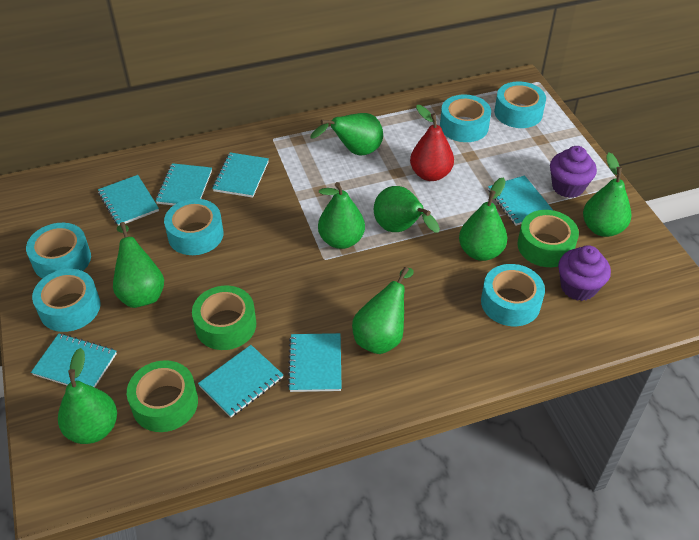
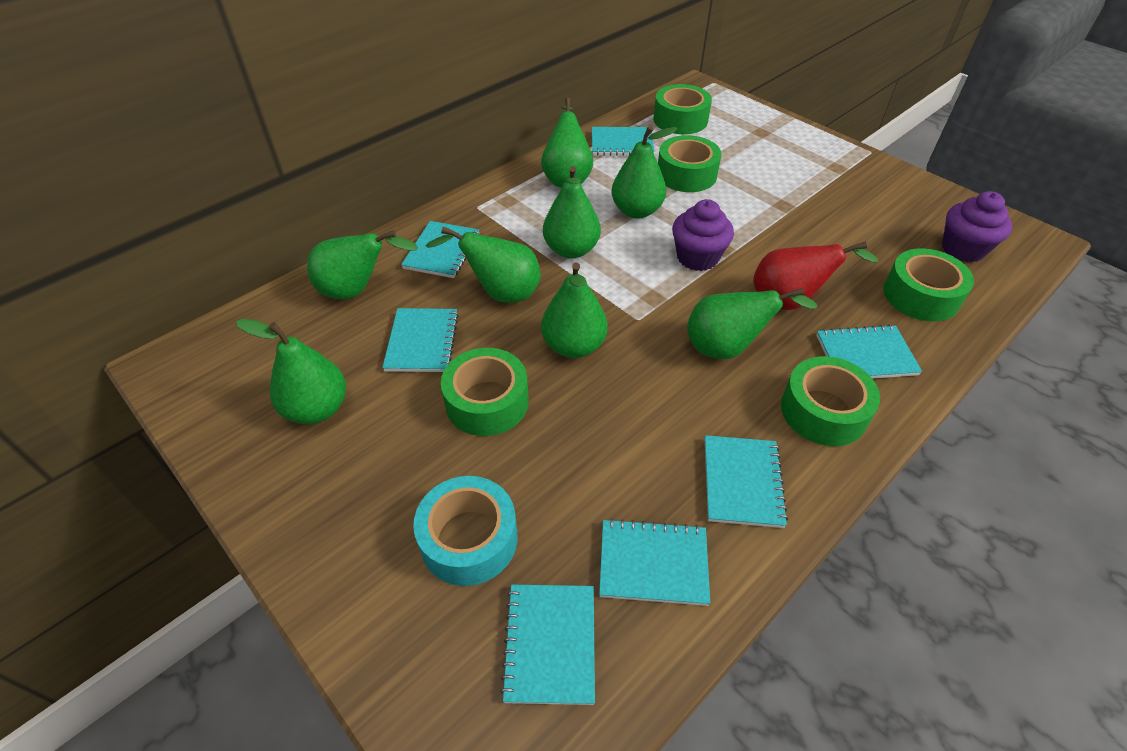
green tape: [127,360,198,432] [192,286,256,350] [517,210,579,267] = 3 -> [441,348,529,436] [653,84,712,134] [658,135,721,192] [781,356,880,446] [883,248,974,322] = 5
turquoise tape: [26,223,91,279] [32,269,100,332] [164,199,223,255] [440,94,491,142] [481,264,545,326] [494,81,546,128] = 6 -> [413,476,518,586] = 1

